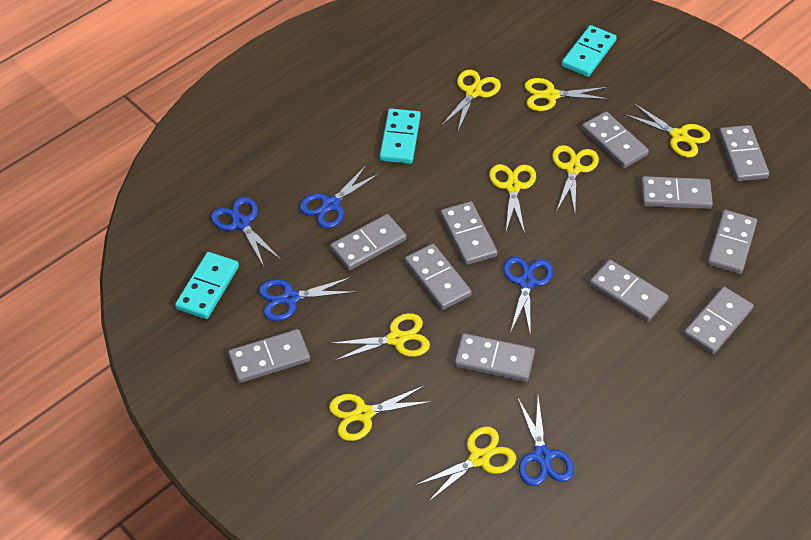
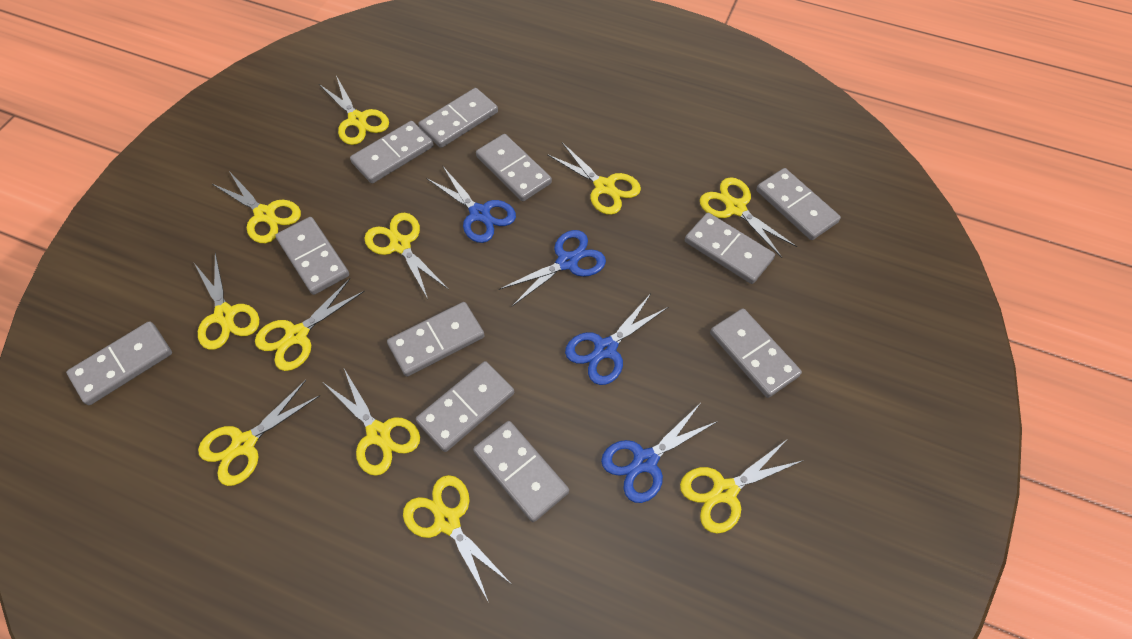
blue scissors: [211,197,281,267] [259,277,355,321] [300,164,380,229] [503,256,553,336] [517,397,574,486] = 5 -> [426,167,516,243] [499,230,606,306] [565,295,668,385] [601,404,718,503] = 4
turquoise domino: [175,252,239,319] [380,109,421,164] [561,25,617,77] = 3 -> none = 0
yellow scissors: [329,385,433,441] [330,313,430,361] [415,426,516,502] [441,70,501,133] [489,164,536,234] [525,78,610,111] [552,145,599,213] [624,103,710,157] = 8 -> [194,252,259,350] [198,380,321,486] [212,171,301,243] [255,278,365,371] [319,76,389,145] [324,369,420,476] [364,213,449,299] [403,475,510,601] [547,143,641,215] [680,440,804,534] [700,177,797,258] = 11

